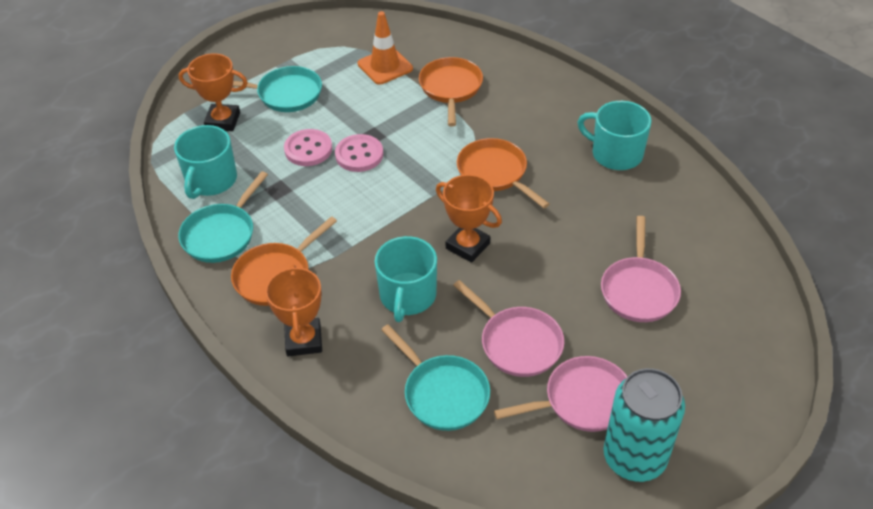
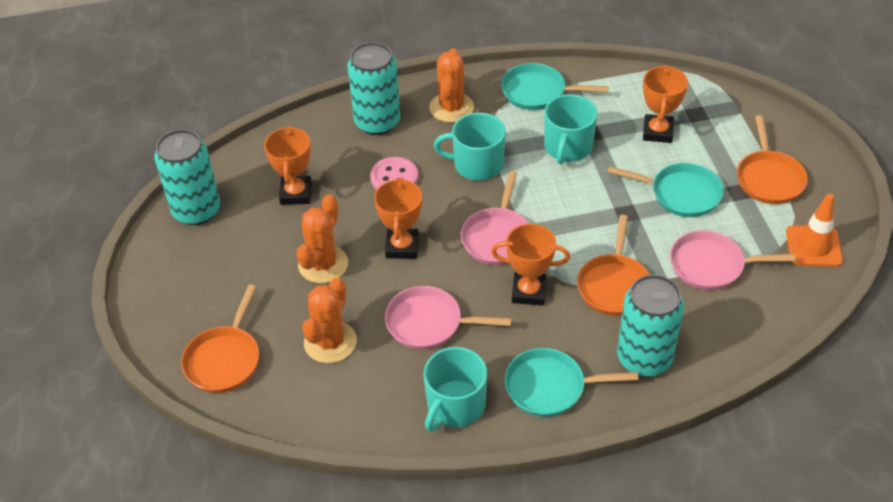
orange cactus: none = 0 -> [297,194,348,283] [302,277,357,363] [429,48,474,123] = 3
orange trophy: [179,53,248,131] [265,265,322,356] [436,174,502,263] = 3 -> [264,126,312,205] [374,177,422,259] [491,224,570,306] [643,65,688,143] = 4
pink button: [284,129,332,166] [335,134,383,172] = 2 -> [370,157,418,190] = 1
turquoise can: [603,368,685,482] = 1 -> [154,129,220,225] [347,42,400,135] [617,275,684,377] = 3

